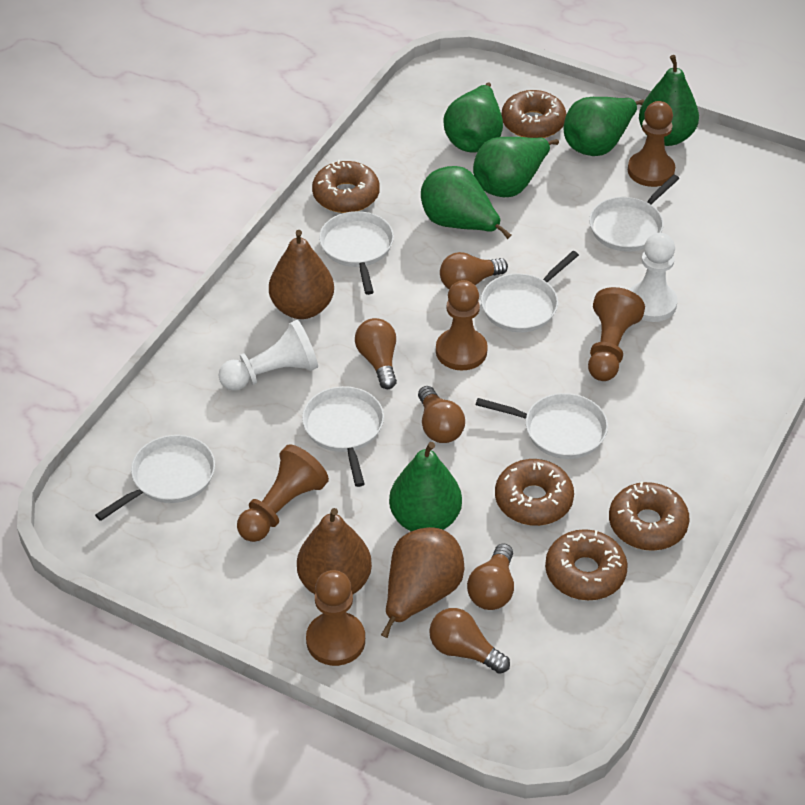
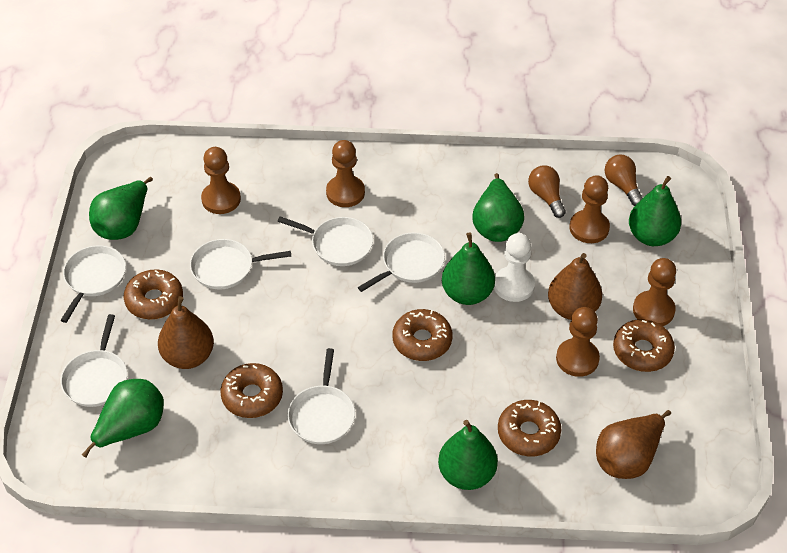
brown light bulb: [355,318,397,389] [418,386,465,443] [429,608,510,674] [440,252,508,289] [467,543,514,610] = 5 -> [528,165,566,218] [605,154,643,206] = 2
white pawn: [218,320,318,391] [629,233,678,322] = 2 -> [494,233,535,302] = 1

